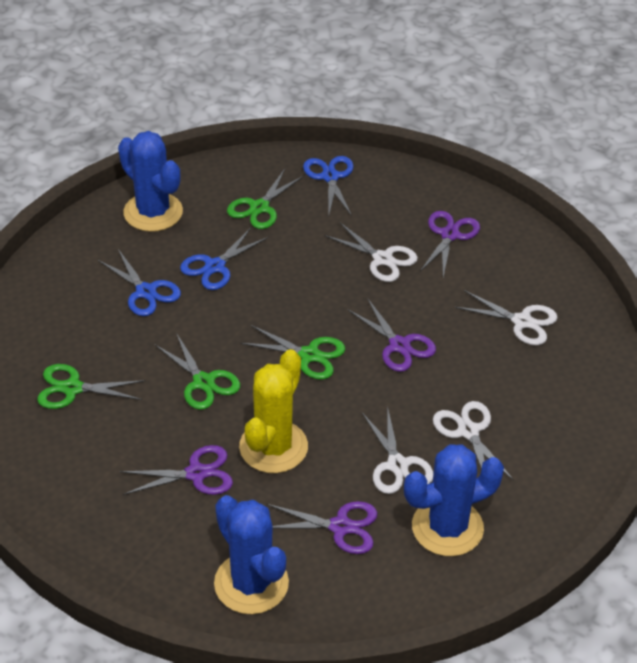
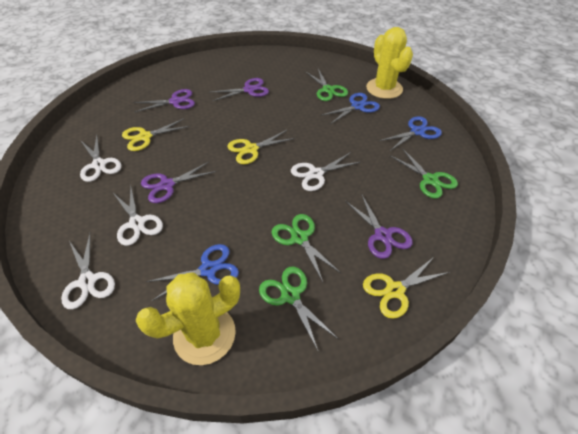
blue cactus: [118,131,183,232] [214,495,289,614] [404,444,504,556] = 3 -> none = 0
yellow cactus: [239,349,308,473] = 1 -> [135,272,240,365] [366,27,413,99] = 2
yellow scissors: none = 0 -> [122,119,190,151] [227,130,295,164] [363,256,450,319] = 3

